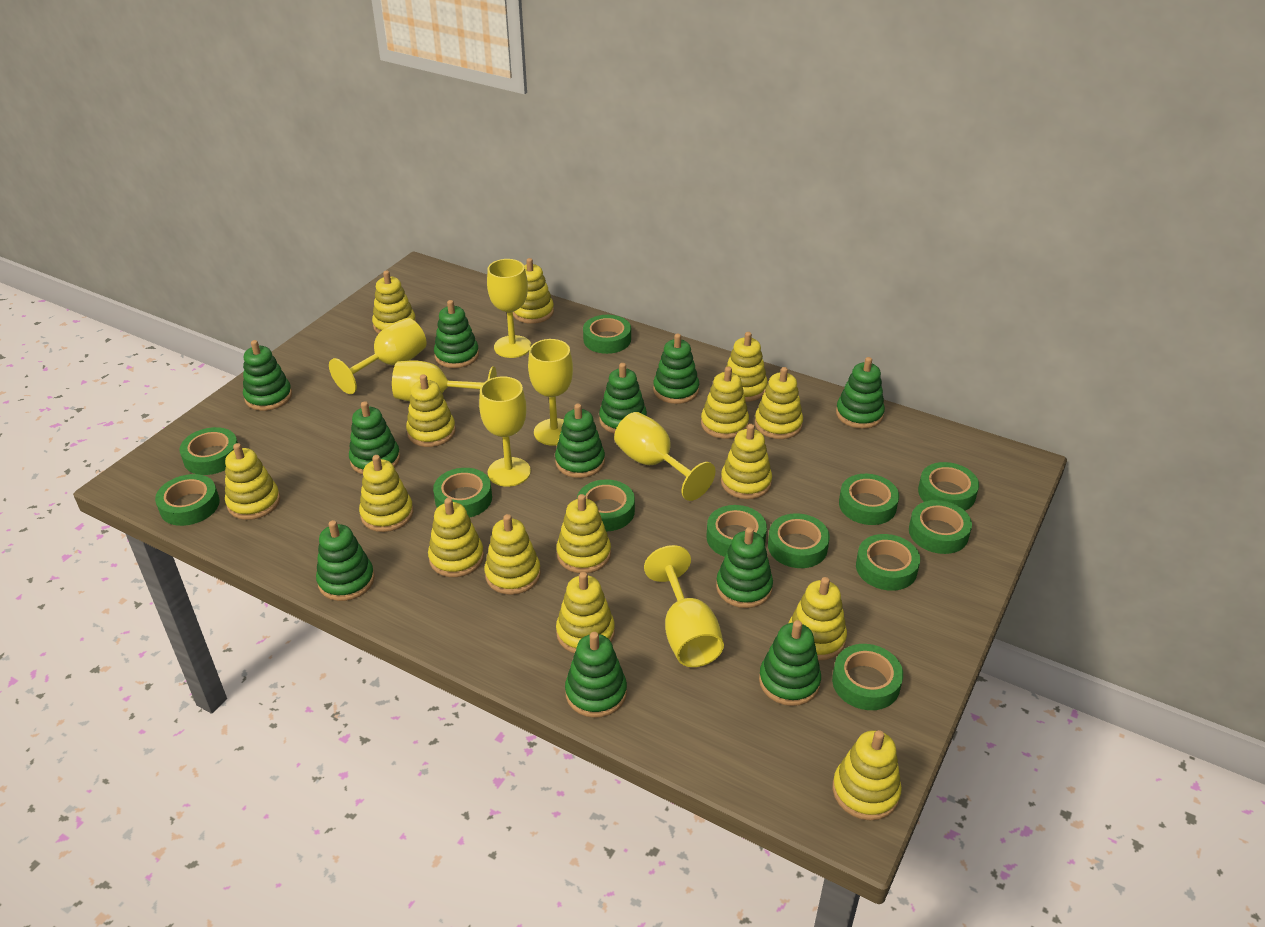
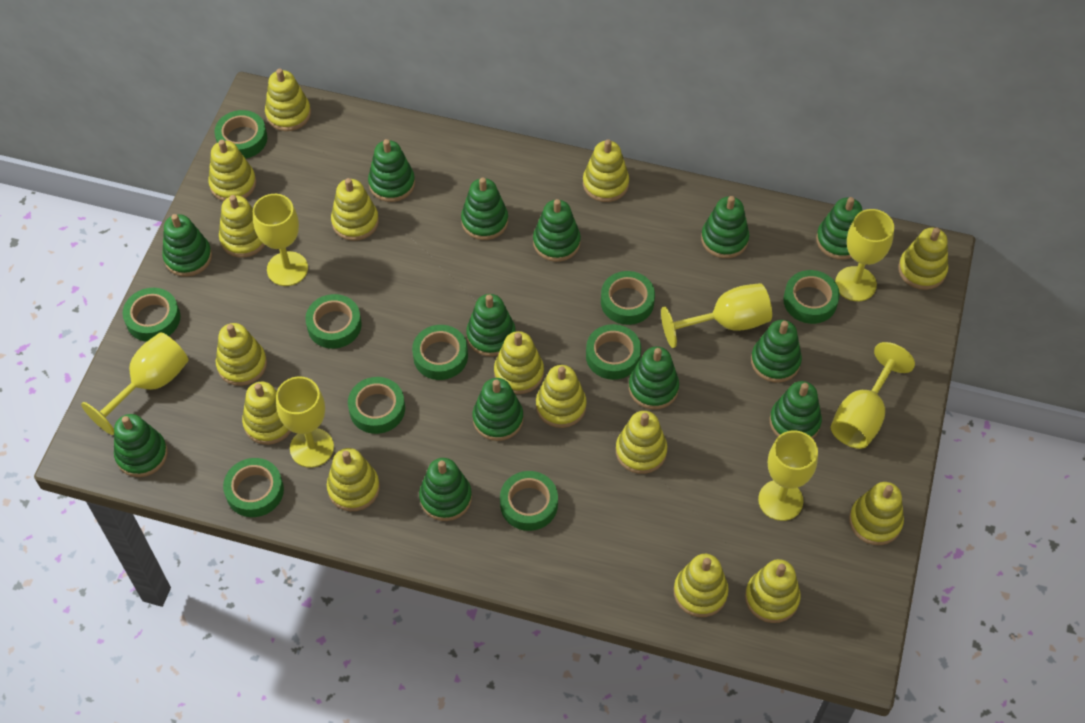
green stacking toy: [243,340,292,411] [316,520,375,601] [349,401,400,474] [434,300,479,368] [555,404,605,478] [565,632,627,718] [599,363,647,434] [653,334,699,404] [716,527,773,608] [759,620,821,706] [836,357,885,429] = 11 -> [114,414,168,477] [162,214,212,277] [368,139,415,202] [419,458,472,521] [461,178,508,240] [466,294,516,357] [473,378,524,441] [533,199,581,262] [629,347,679,409] [701,196,749,258] [751,320,802,383] [770,381,822,438] [816,197,862,260] = 13
green tape: [155,474,220,526] [179,427,238,475] [433,468,492,518] [577,479,635,532] [583,315,631,354] [706,505,767,557] [768,513,830,568] [832,644,903,710] [839,474,899,525] [856,534,920,591] [909,500,972,554] [918,462,979,511] = 12 -> [123,288,180,342] [214,110,267,159] [223,458,284,517] [305,294,362,349] [348,377,405,434] [412,325,468,380] [500,471,558,531] [586,324,641,380] [601,271,655,325] [783,270,840,324] = 10

